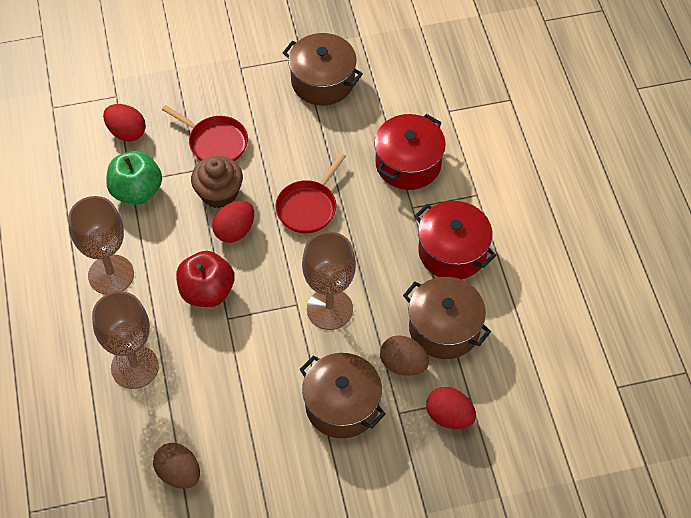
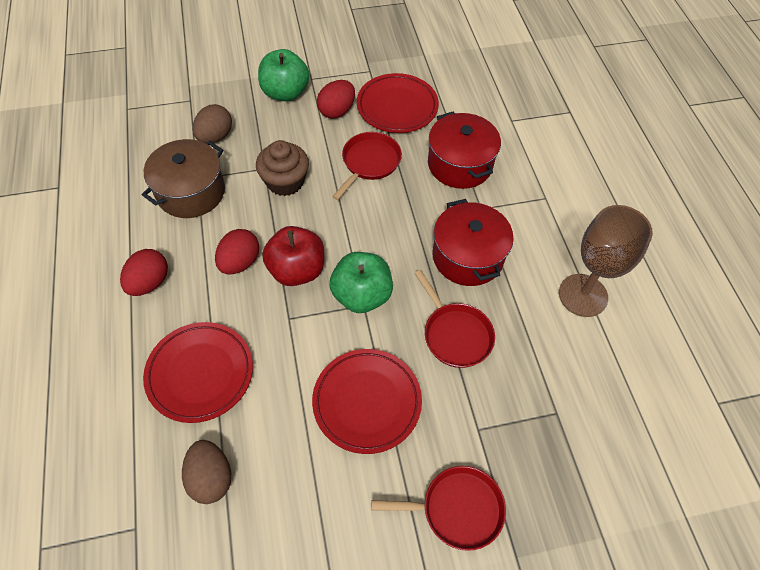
brown goblet: [68,196,134,295] [92,291,159,389] [302,231,356,330] = 3 -> [559,205,653,317] = 1
brown pot: [283,33,363,106] [300,353,386,438] [403,277,491,359] = 3 -> [142,139,225,218] = 1
green apple: [106,151,162,205] = 1 -> [258,49,310,101] [330,252,393,313] = 2
red pan: [162,105,248,161] [275,153,346,233] = 2 -> [332,132,402,200] [371,466,506,551] [414,270,495,368] = 3
red plate: none = 0 -> [143,322,253,423] [312,349,422,454] [357,73,439,133] = 3

